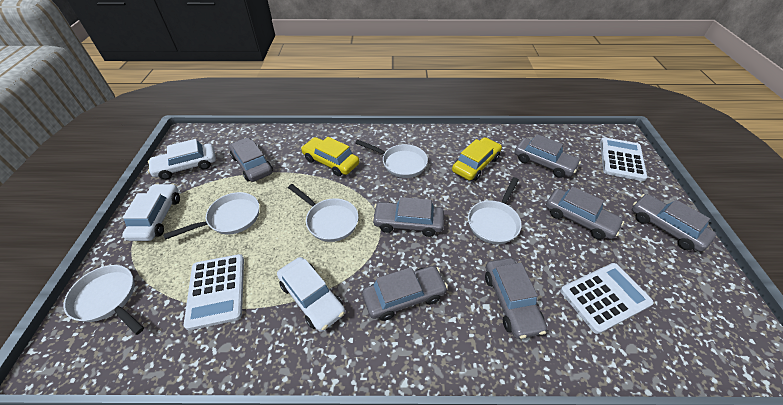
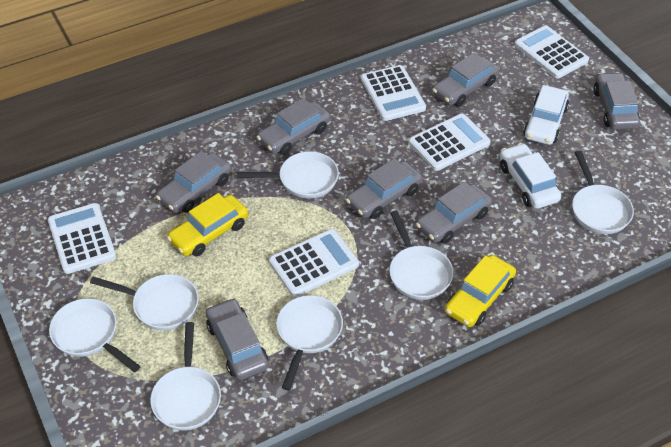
white calculator: [184,254,244,330] [560,263,654,334] [600,137,647,181] = 3 -> [48,203,116,274] [269,229,359,297] [361,65,426,121] [409,114,491,171] [514,25,589,79] = 5
white car: [122,183,180,241] [148,139,216,180] [277,257,345,332] = 3 -> [500,143,561,209] [523,85,569,145] = 2
white pan: [64,265,144,335] [163,192,259,240] [288,184,358,242] [355,140,428,178] [468,177,522,244] = 5 -> [49,298,141,372] [90,274,199,330] [150,322,221,431] [237,151,339,199] [276,295,343,390] [389,210,454,300] [572,151,634,234] = 7

